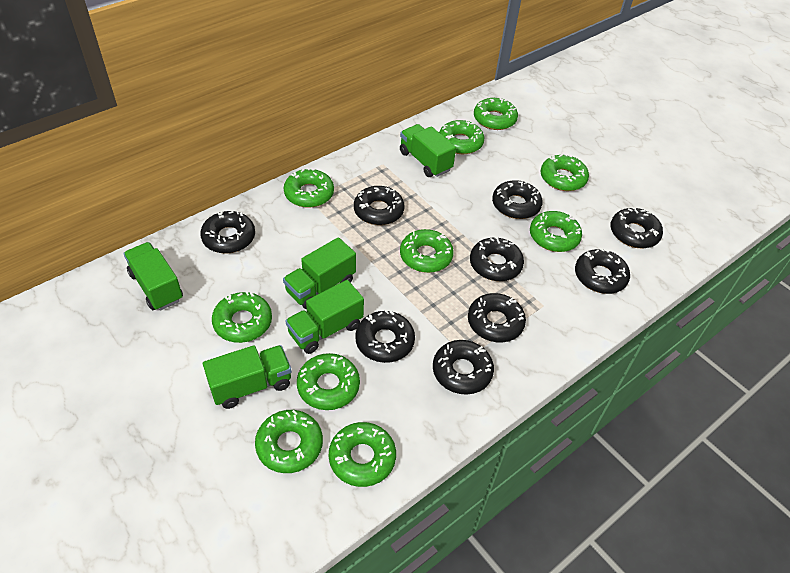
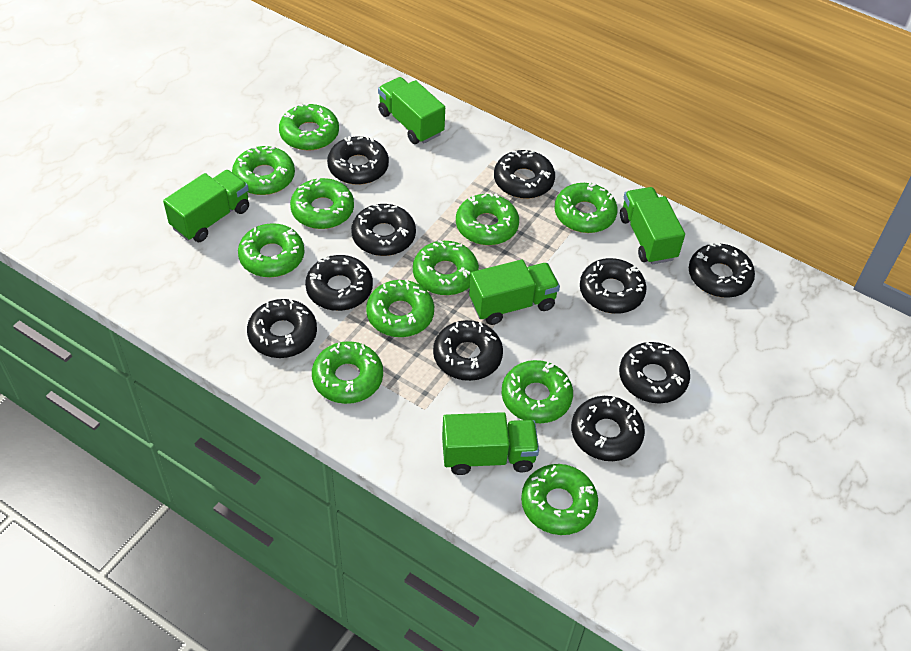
black donut: [200,211,255,254] [354,186,405,225] [355,310,415,363] [433,340,494,395] [468,293,526,343] [470,237,524,281] [492,180,543,219] [575,248,630,294] [611,207,663,248] = 9 -> [247,299,317,358] [305,255,373,311] [327,136,389,185] [351,204,416,256] [433,320,503,381] [494,150,555,199] [571,396,645,461] [580,258,646,314] [619,342,690,404] [689,242,755,298] = 10
green donut: [212,291,272,343] [255,410,323,473] [284,168,334,208] [297,353,360,410] [329,422,396,487] [400,229,454,273] [439,120,484,154] [474,98,518,130] [530,211,582,252] [541,154,589,191] = 10 -> [232,146,295,195] [238,223,305,277] [279,103,339,151] [290,178,354,229] [312,341,383,404] [366,279,434,337] [413,240,479,295] [456,192,519,245] [501,360,573,423] [521,464,598,535] [554,182,617,233] = 11

